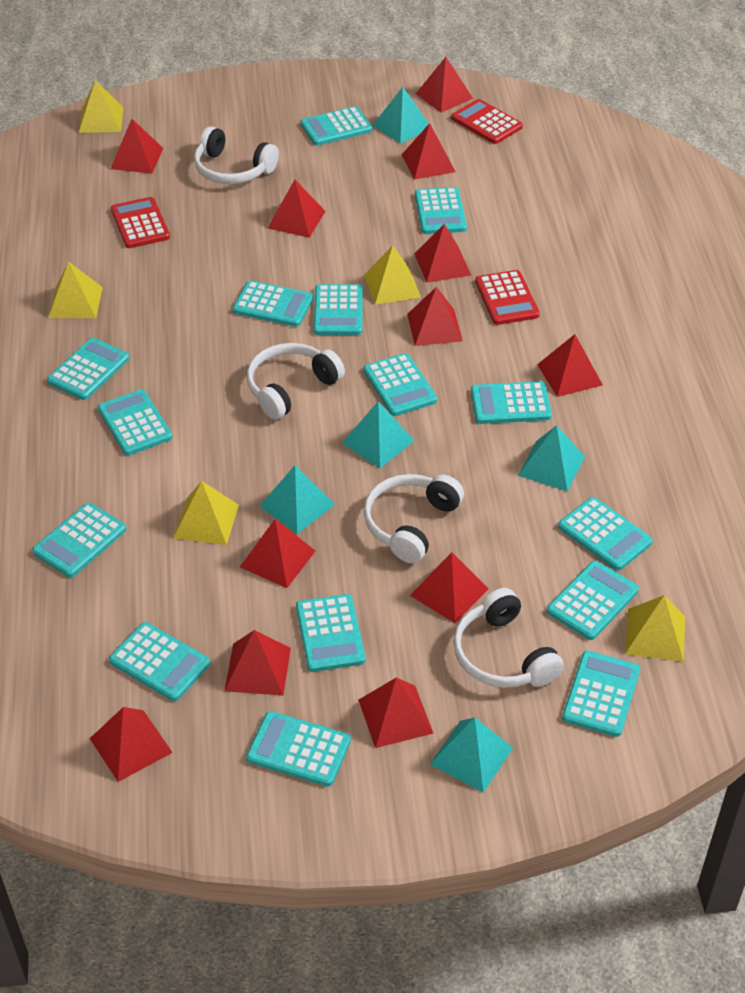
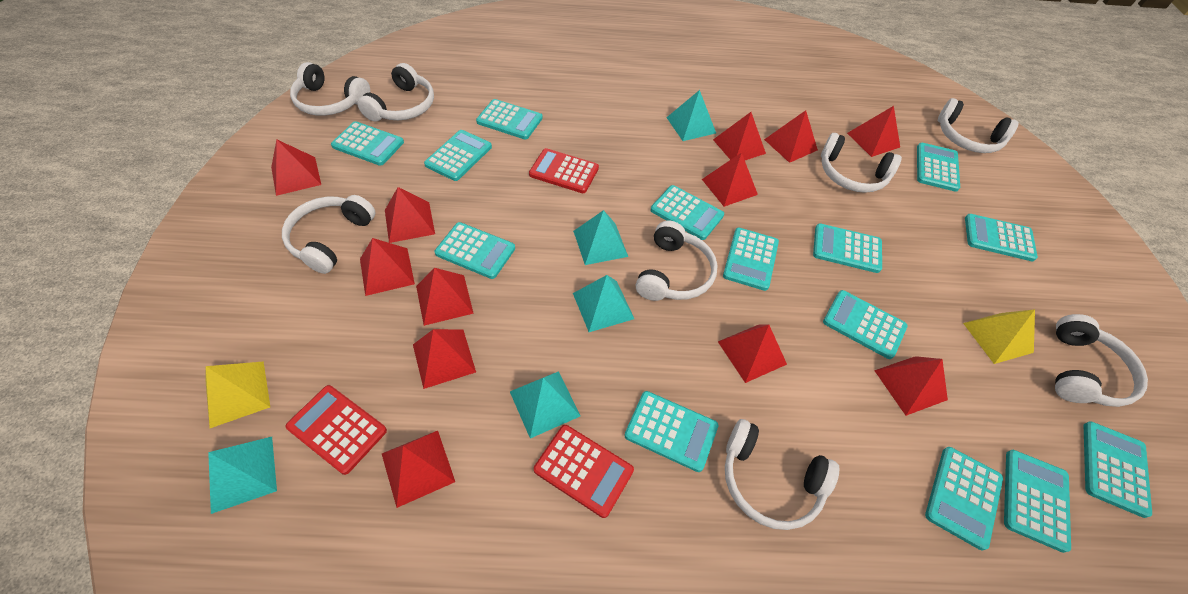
turquoise calculator: [32,503,126,578] [47,338,130,400] [98,389,172,455] [109,622,210,701] [233,280,313,327] [246,711,351,787] [296,594,366,672] [301,106,372,146] [314,284,363,335] [363,353,437,416] [415,187,467,234] [471,381,552,424] [547,561,639,640] [558,497,653,571] [562,650,640,737] = 15 -> [331,121,404,166] [424,130,492,181] [435,222,515,279] [476,99,543,139] [624,391,718,472] [651,185,724,240] [723,228,779,291] [813,223,882,273] [823,290,908,359] [917,143,960,192] [925,447,1003,550] [965,214,1038,261] [1004,450,1071,553] [1084,421,1152,518] = 14
white headphones: [194,126,279,184] [247,343,345,420] [364,474,464,563] [453,588,564,688] = 4 -> [282,195,376,274] [290,62,370,116] [357,63,434,122] [636,221,718,301] [725,419,840,530] [821,133,902,193] [938,98,1019,153] [1055,314,1148,407] = 8
yellow pyramid: [48,261,103,318] [79,80,124,133] [174,481,239,545] [364,245,421,305] [625,595,685,662] = 5 -> [205,361,270,428] [963,309,1035,364] = 2

